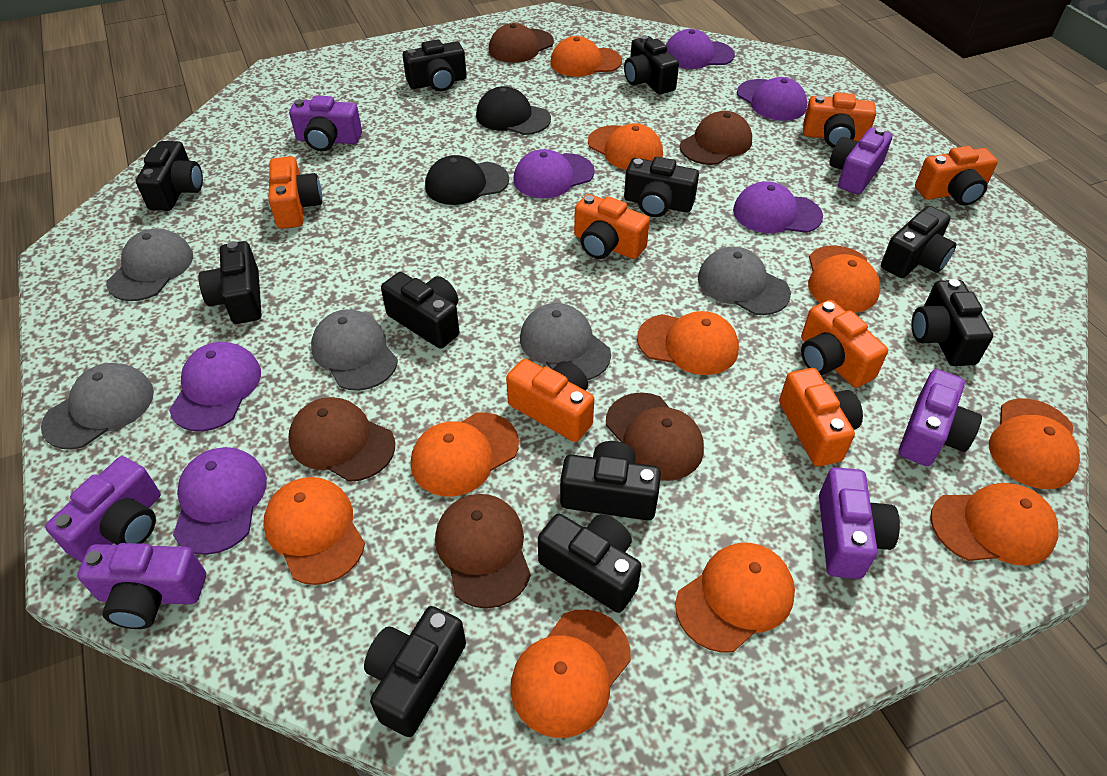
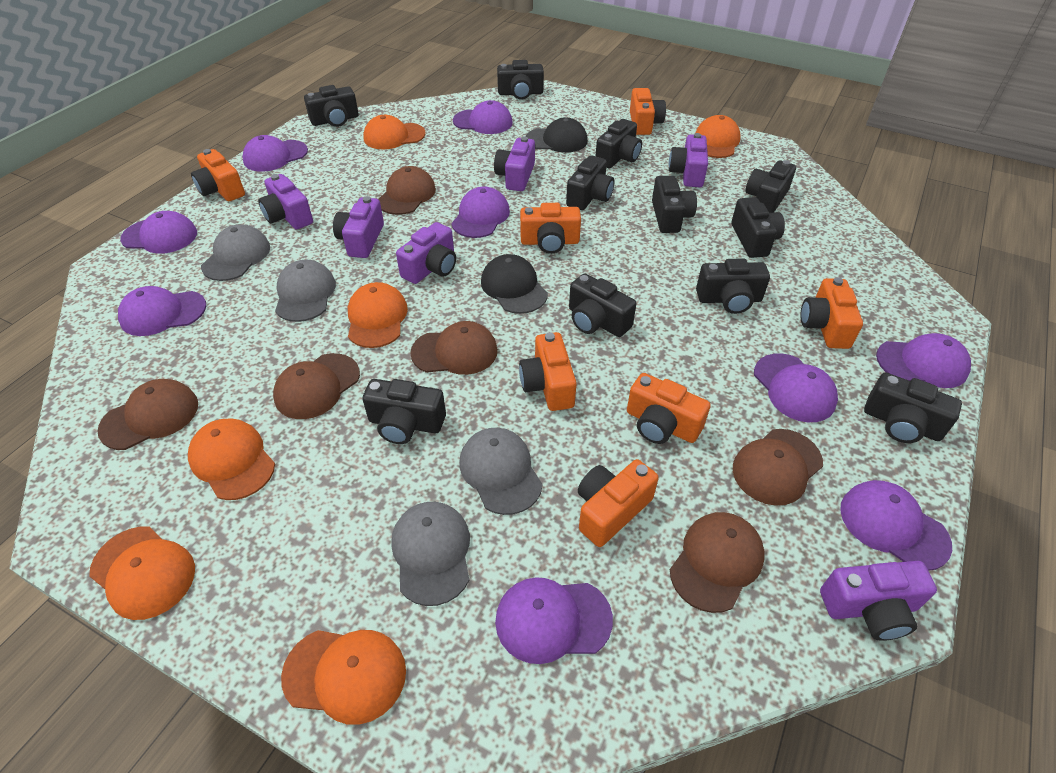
brown cap: [288,397,395,482] [435,494,531,609] [489,23,554,63] [606,392,704,481] [680,111,752,165] = 5 -> [97,379,198,450] [273,353,360,419] [379,166,436,215] [410,321,498,375] [670,512,765,613] [733,429,823,506] = 6
grey cap: [41,363,154,449] [106,228,193,301] [311,309,398,391] [520,303,611,380] [698,247,791,315] = 5 -> [201,224,270,281] [275,260,336,322] [391,502,470,606] [460,428,543,515] = 4
orange cap: [263,477,365,585] [411,412,519,497] [511,610,631,738] [550,36,622,77] [588,123,663,170] [637,311,739,375] [675,543,795,653] [808,245,880,313] [930,483,1058,566] [989,398,1080,489] = 10 -> [89,527,195,620] [188,419,275,500] [281,630,406,725] [348,282,408,348] [363,115,426,150] [696,115,741,158] = 6
purple cap: [169,342,261,431] [173,447,267,555] [513,149,595,198] [666,29,735,69] [733,181,823,233] [737,77,807,121] = 6 -> [118,286,206,336] [120,211,197,254] [242,135,308,172] [451,186,510,238] [453,100,513,134] [495,577,613,664] [754,354,838,422] [840,480,952,571] [876,333,971,388] = 9

